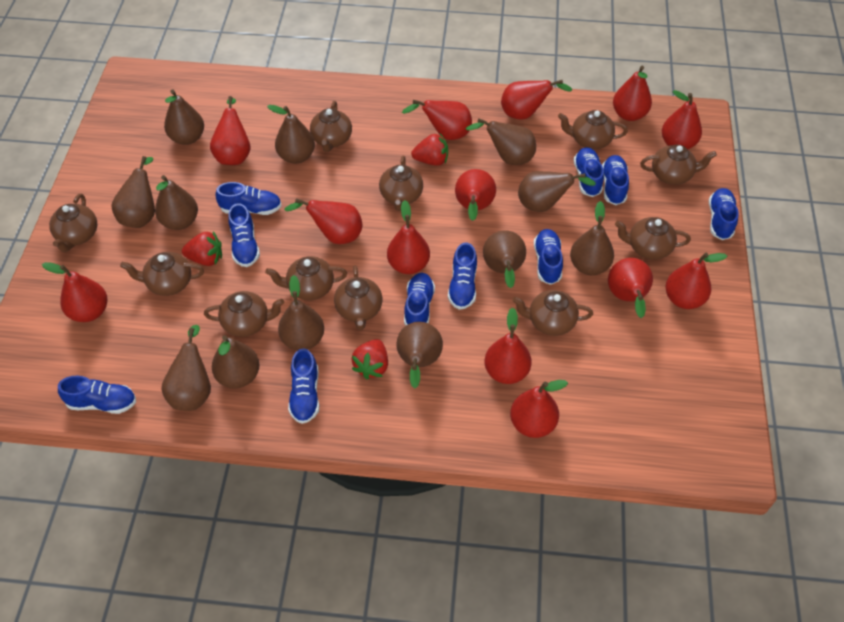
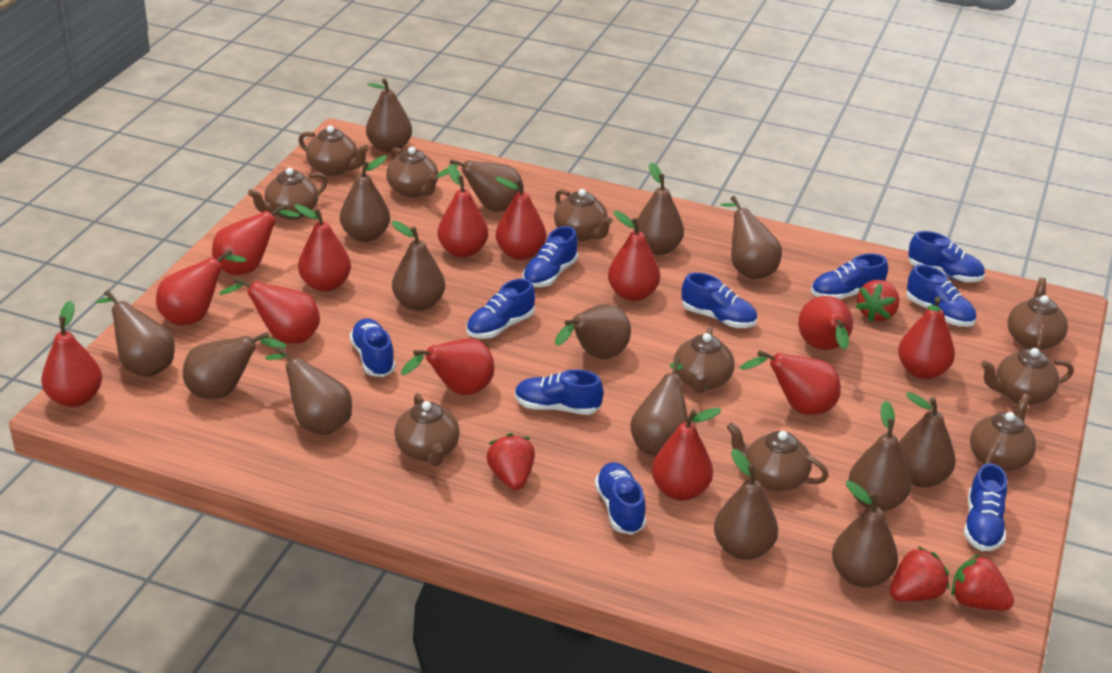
brown pear: [111,156,155,228] [155,175,198,230] [161,325,211,411] [164,89,204,145] [212,335,260,388] [267,105,315,164] [278,275,324,350] [396,322,443,388] [466,118,536,165] [483,230,526,288] [518,171,596,212] [570,201,614,275] = 12 -> [96,290,175,377] [183,332,287,399] [265,346,352,435] [340,155,390,242] [366,78,412,153] [392,221,445,311] [436,159,524,212] [555,304,631,359] [630,358,688,456] [634,163,684,255] [714,449,778,560] [720,196,782,279] [832,481,898,587] [849,401,911,511] [899,392,956,487] = 15
brown teapot: [49,194,97,252] [120,252,204,296] [204,291,284,337] [265,256,347,300] [310,101,352,152] [334,266,382,330] [379,156,423,211] [512,290,593,336] [558,110,628,149] [615,217,691,260] [640,145,717,185] = 11 -> [248,168,328,220] [299,126,369,176] [386,147,438,198] [394,393,460,466] [554,189,613,241] [674,327,735,393] [727,422,829,491] [970,393,1036,471] [981,348,1074,405] [1007,278,1068,351] = 10
red strawberry: [182,231,222,266] [352,339,388,379] [411,133,448,166] = 3 -> [486,433,535,490] [856,280,899,322] [890,546,949,602] [951,554,1014,611] = 4

